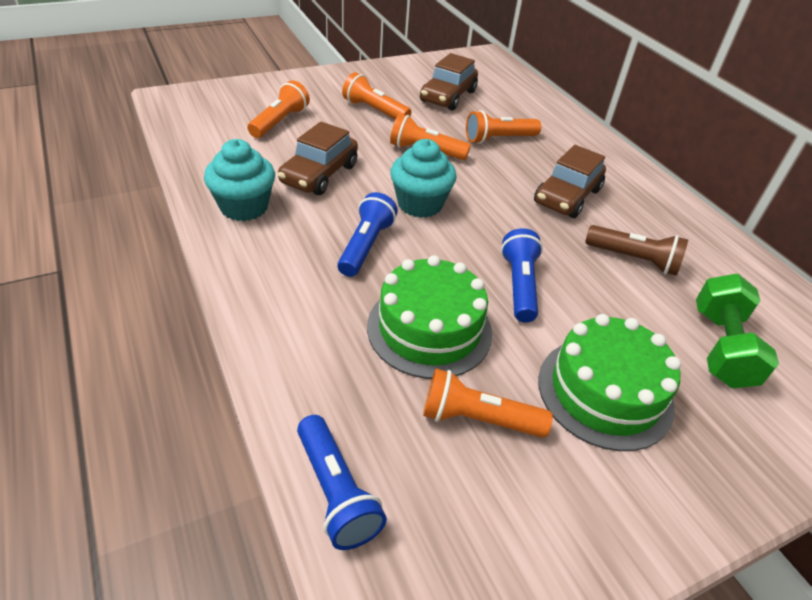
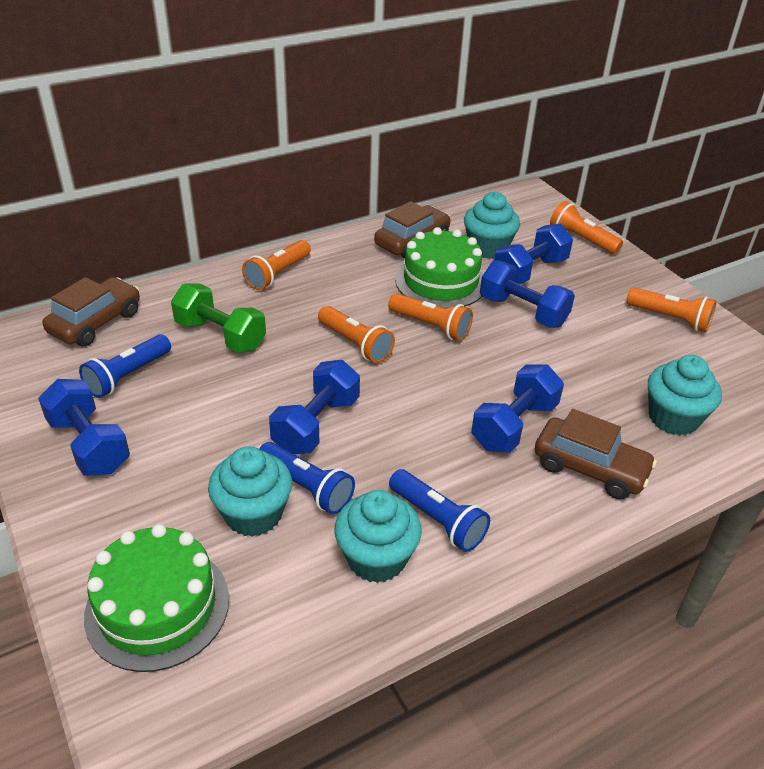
blue dumbbell: none = 0 -> [38,379,130,476] [269,360,360,454] [471,364,564,453] [480,260,575,328] [494,224,573,284] = 5
brown flashlight: [585,225,688,276] = 1 -> none = 0
turquoise cupcake: [204,139,275,221] [390,139,457,218] = 2 -> [208,446,292,537] [335,490,422,583] [464,192,520,259] [648,355,722,436] = 4

